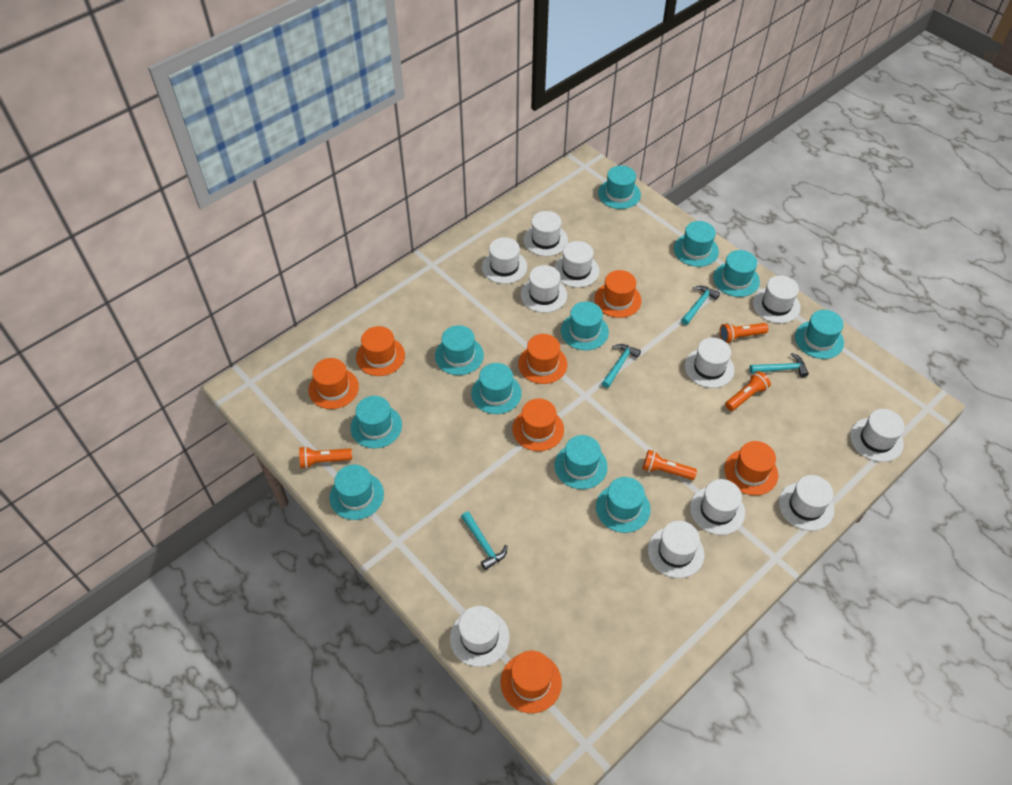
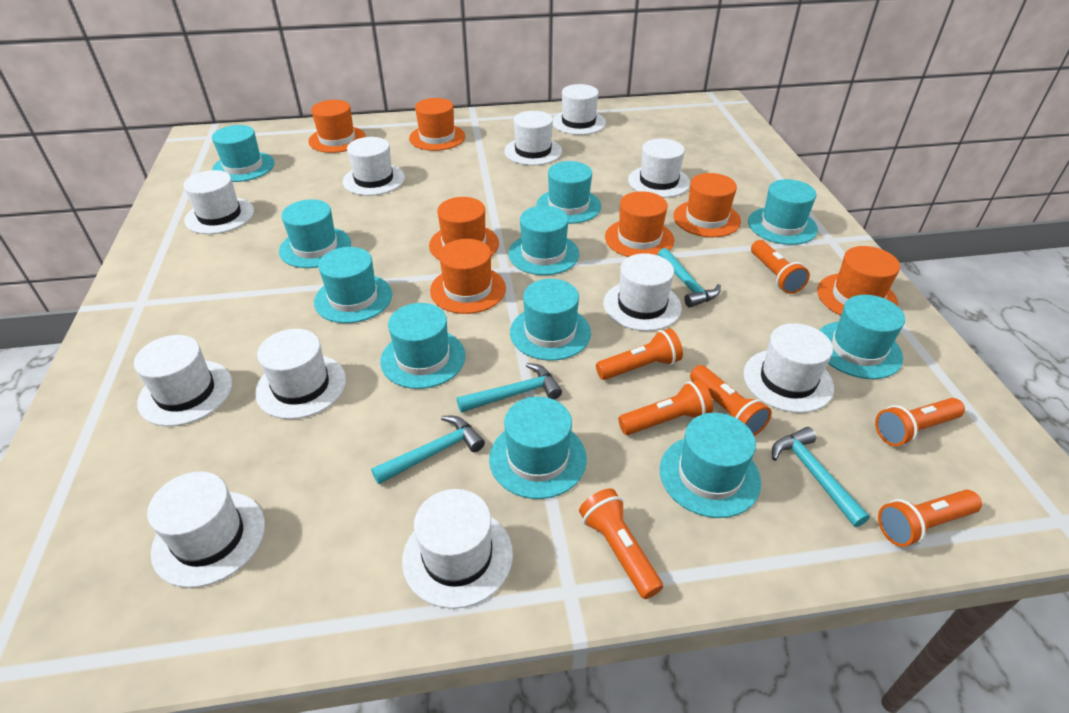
orange flashlight: [299,446,352,469] [642,450,697,480] [719,323,768,343] [725,371,771,411] = 4 -> [579,488,663,599] [596,329,683,380] [618,380,713,435] [690,365,772,436] [751,240,810,294] [875,398,965,446] [878,490,982,547] = 7

